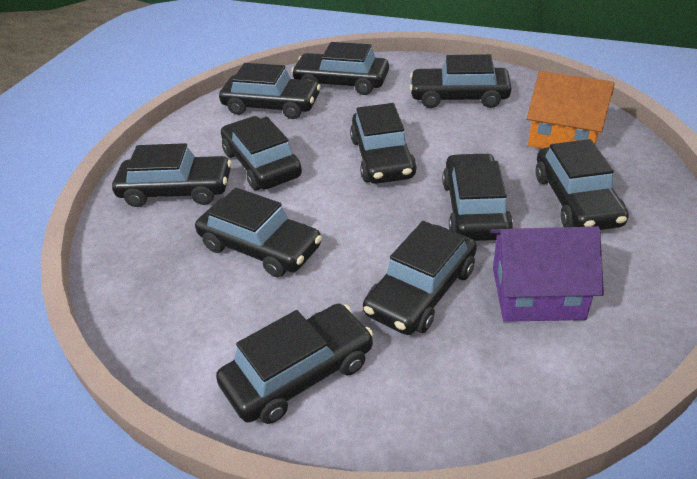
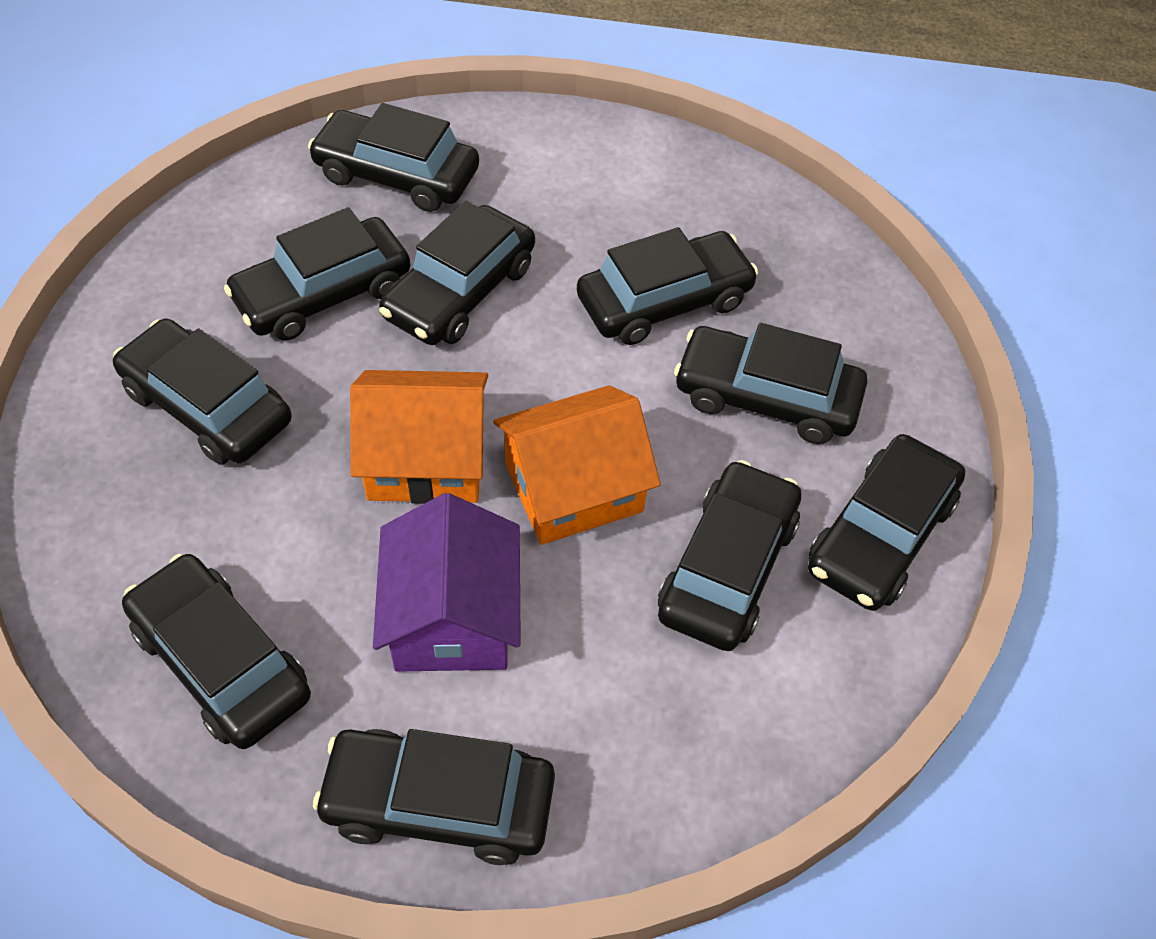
black car: [112,143,231,207] [195,188,322,277] [216,304,373,424] [219,63,321,119] [221,116,302,190] [291,42,389,95] [350,103,417,184] [363,221,477,335] [410,54,511,108] [442,153,513,241] [536,139,629,230] = 11 -> [113,318,292,465] [122,554,311,749] [224,207,410,340] [308,103,479,212] [313,729,555,865] [379,201,535,345] [577,227,758,345] [658,460,801,651] [674,323,868,444] [808,434,965,611] = 10
orange house: [527,71,615,149] = 1 -> [350,370,488,504] [493,385,661,545] = 2

